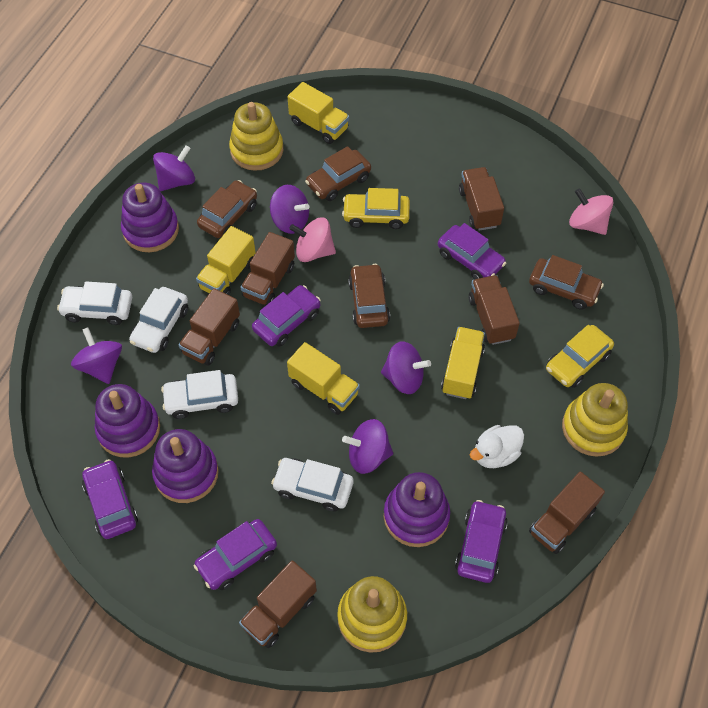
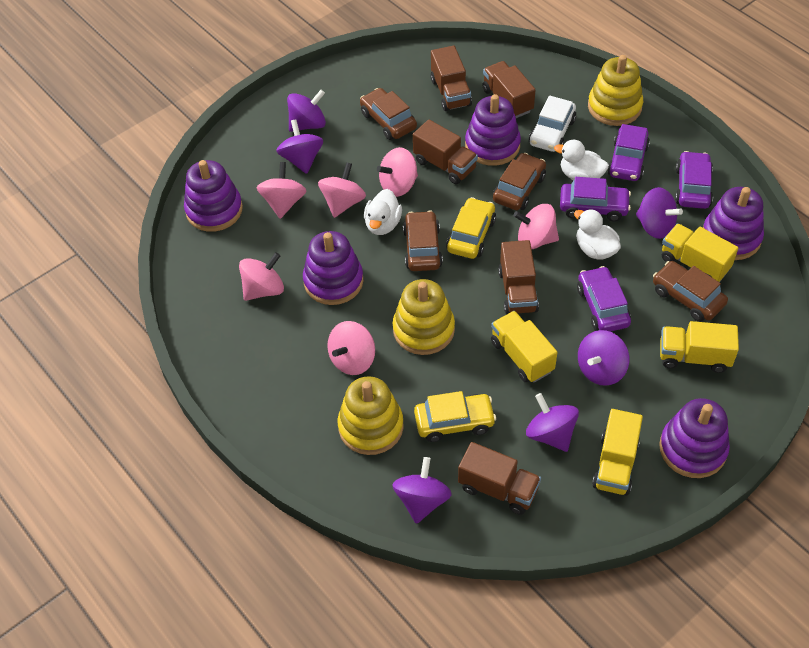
brown truck: [179,288,240,365] [239,560,317,648] [241,232,295,305] [459,167,504,231] [469,275,520,345] [529,472,605,554] = 6 -> [413,120,478,184] [430,46,472,111] [458,442,541,515] [482,61,535,118] [498,240,539,314] = 5
pink spinning top: [289,217,336,262] [569,188,614,235] = 2 -> [239,252,284,301] [257,162,306,219] [318,162,366,218] [327,321,375,375] [377,147,418,197] [513,204,559,249] = 6
purple car: [82,459,138,539] [194,519,277,590] [252,285,321,347] [438,223,506,279] [455,500,508,583] = 5 -> [560,177,631,222] [577,266,631,332] [607,124,650,181] [675,151,713,209] = 4
purple spinning top: [71,327,122,384] [153,145,195,191] [270,185,309,234] [342,419,393,474] [381,341,431,394] = 5 -> [276,119,323,174] [287,90,326,132] [392,457,452,524] [526,393,579,452] [578,330,629,386] [636,187,683,239] = 6
purple stacking toy: [95,384,160,458] [121,183,179,252] [152,429,219,503] [384,472,450,547] = 4 -> [184,160,243,232] [303,231,363,305] [465,94,521,166] [659,398,730,478] [703,187,764,260] = 5
white car: [57,281,132,325] [129,287,188,353] [161,370,238,419] [271,458,353,512] = 4 -> [529,96,576,152] = 1
white duck: [470,425,524,468] = 1 -> [364,189,402,235] [554,140,608,180] [574,209,621,259] = 3

